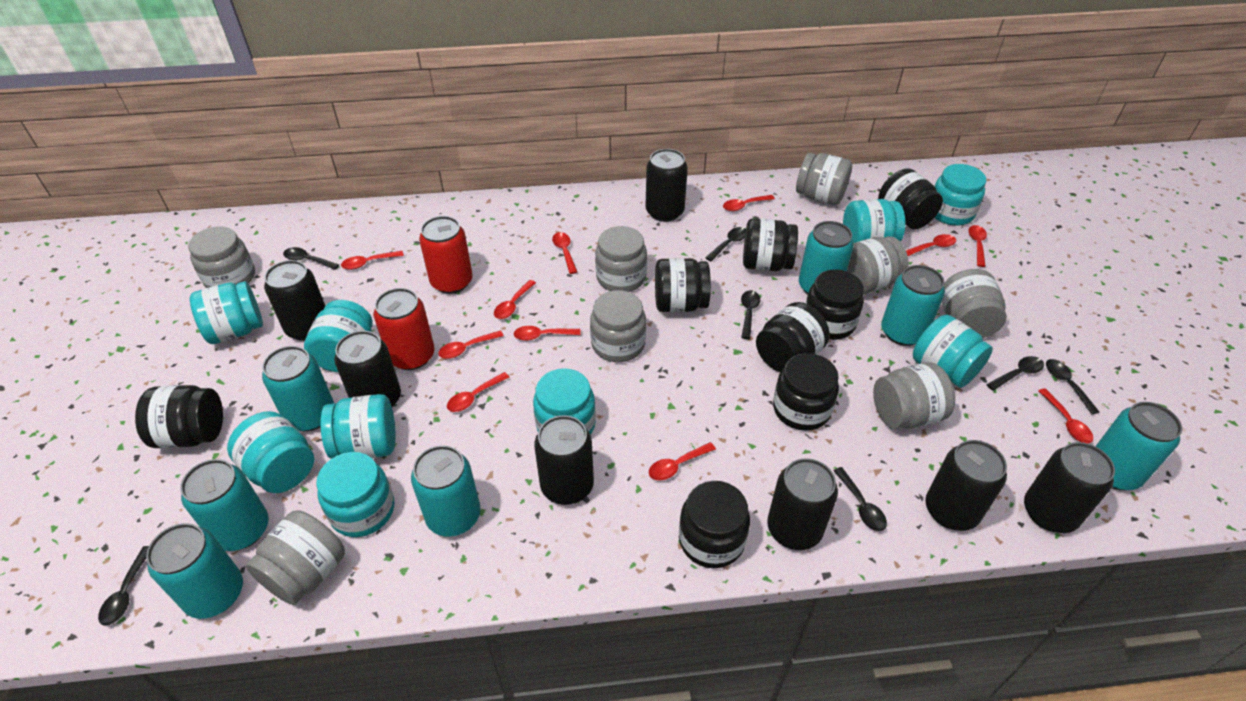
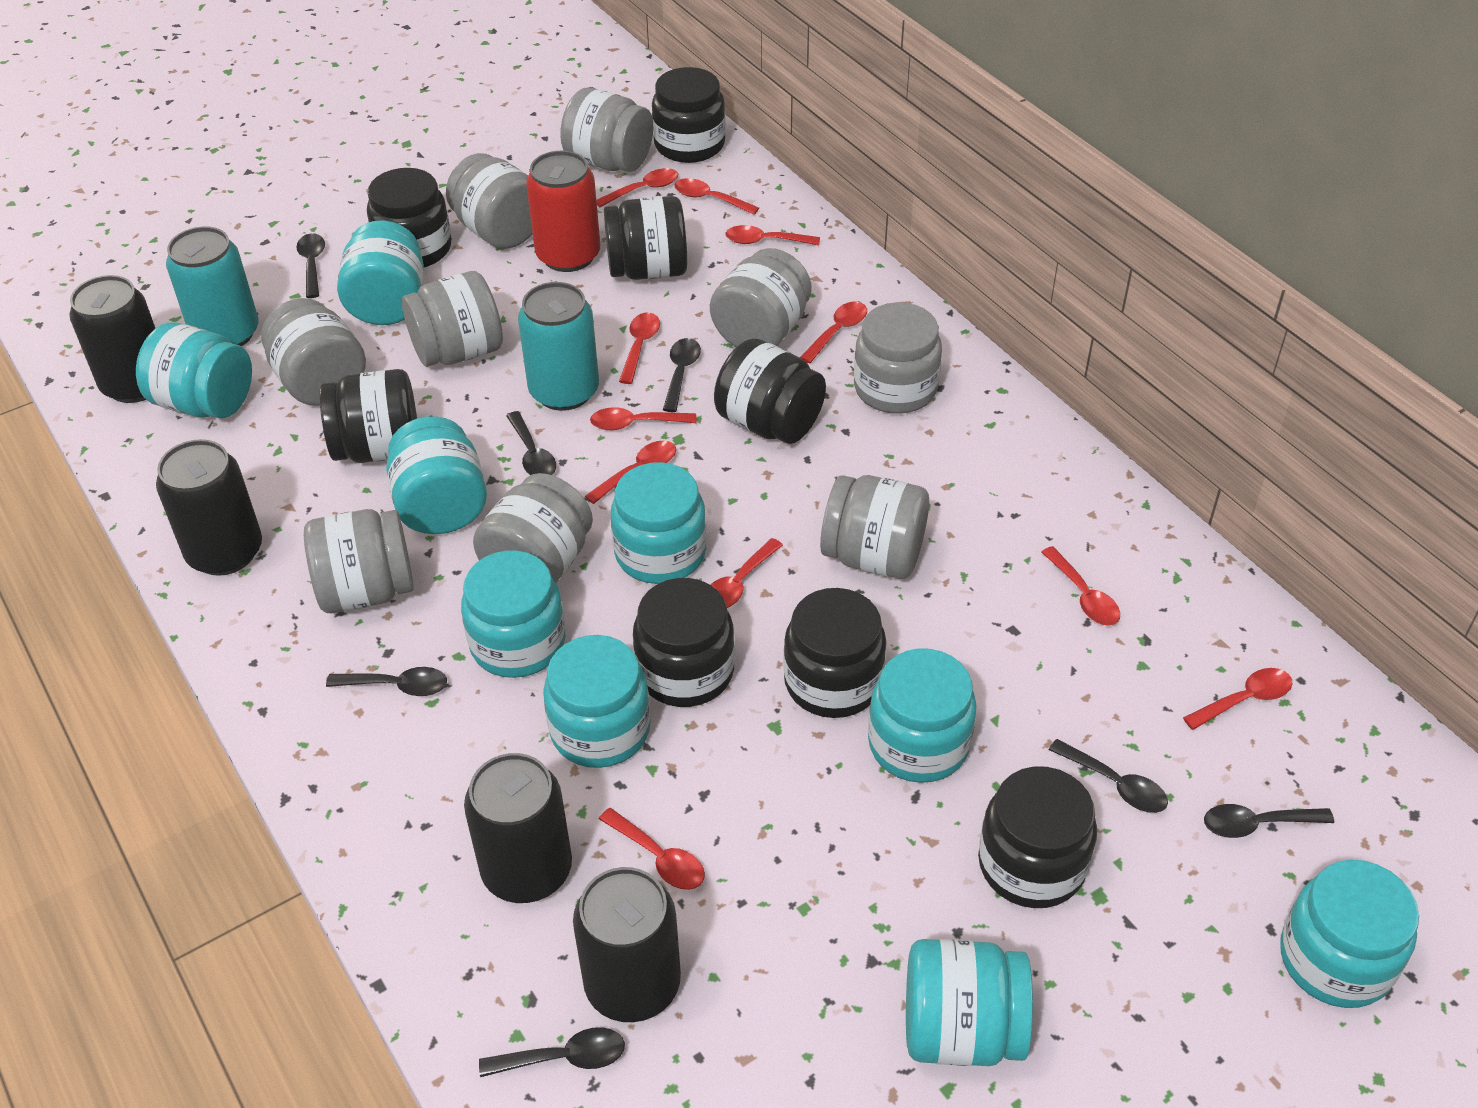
black can: [264,260,325,341] [334,331,401,407] [534,415,594,505] [646,149,688,222] [767,458,838,550] [925,440,1007,531] [1024,442,1115,533] = 7 -> [69,275,155,403] [156,439,262,576] [464,753,572,903] [573,867,681,1022] = 4
grey jar: [188,226,255,288] [246,511,345,605] [590,290,646,362] [595,226,647,292] [796,153,852,205] [847,236,909,295] [873,362,955,429] [942,269,1007,338] = 8 -> [261,298,366,406] [304,509,414,613] [402,271,503,367] [446,153,533,249] [473,473,593,583] [560,87,653,172] [710,248,811,347] [820,475,929,579] [854,302,942,414] = 9
red can: [374,288,435,370] [419,216,473,294] = 2 -> [526,151,600,272] = 1
turquoise can: [146,523,243,619] [180,459,269,551] [262,346,334,431] [411,445,481,537] [799,221,854,294] [881,265,945,346] [1096,402,1182,490] = 7 -> [166,227,258,346] [518,282,599,411] = 2

